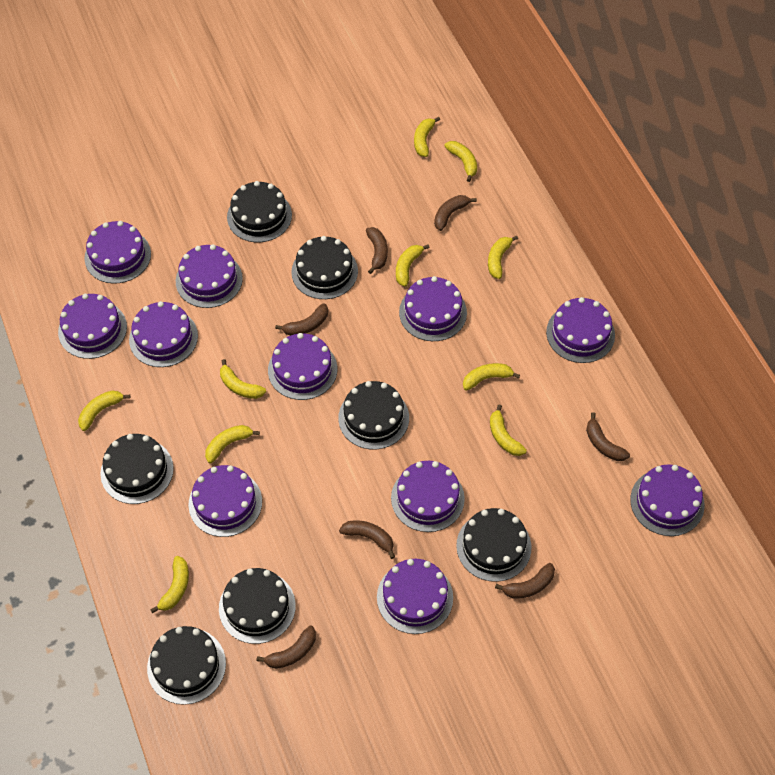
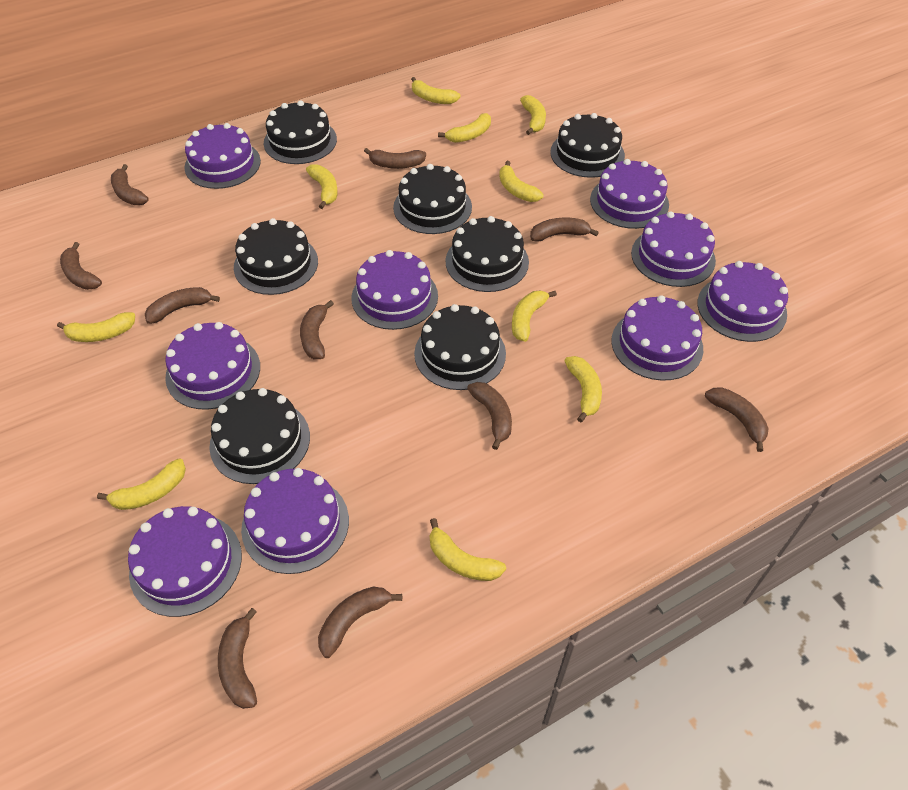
brown banana: [256,625,316,669] [275,303,328,336] [339,520,395,559] [366,227,388,274] [434,195,477,231] [495,563,555,599] [586,412,630,461] = 7 -> [60,242,102,290] [111,164,149,205] [145,287,220,324] [218,608,257,709] [300,300,334,359] [318,586,402,658] [364,148,426,169] [467,382,512,450] [530,218,599,242] [705,387,769,452] = 10
purple cake: [58,294,127,359] [84,221,151,284] [129,301,198,367] [176,244,243,308] [188,465,262,537] [268,333,337,400] [377,559,453,634] [391,461,465,532] [399,276,467,341] [546,297,615,363] [630,464,705,536] = 11 -> [128,506,242,617] [165,322,260,410] [184,123,261,189] [241,468,349,574] [351,250,438,330] [590,159,669,229] [611,295,703,381] [631,211,716,287] [697,261,788,342] = 9

